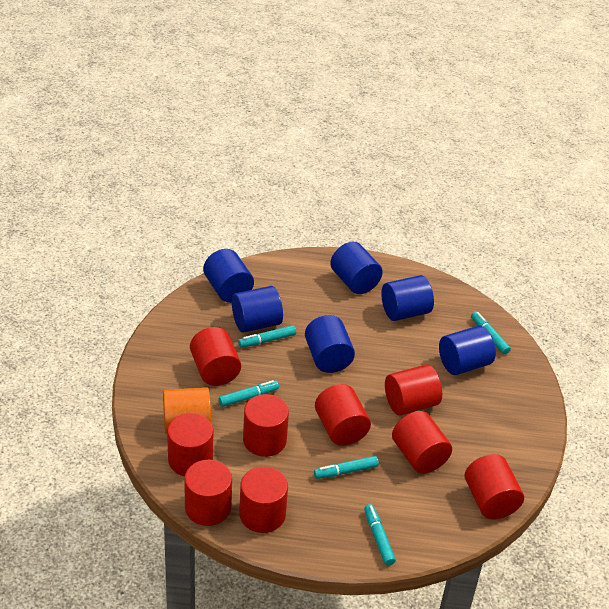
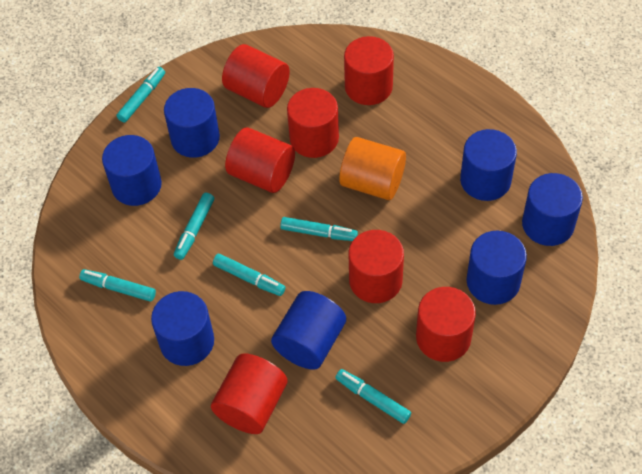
blue cylinder: [203,249,254,303] [232,286,283,333] [305,315,355,373] [330,242,383,294] [381,275,434,321] [439,326,496,375] = 6 -> [102,135,162,206] [151,291,214,366] [164,88,220,158] [271,291,346,370] [460,129,517,201] [466,231,527,305] [522,173,583,246] = 7
red cylinder: [167,413,213,476] [184,460,232,526] [190,327,241,386] [239,467,288,533] [243,394,289,457] [315,384,371,446] [385,364,442,416] [392,411,452,474] [465,454,524,519] = 9 -> [211,354,288,434] [222,44,290,108] [225,127,295,193] [287,88,339,158] [344,36,394,105] [349,230,404,303] [416,287,476,362] = 7
turquoise marker: [219,380,279,407] [238,325,296,348] [314,456,379,479] [364,504,396,566] [471,312,511,355] = 5 -> [79,269,156,301] [116,67,165,123] [174,193,214,260] [213,254,285,296] [280,217,358,241] [336,369,411,424] = 6

